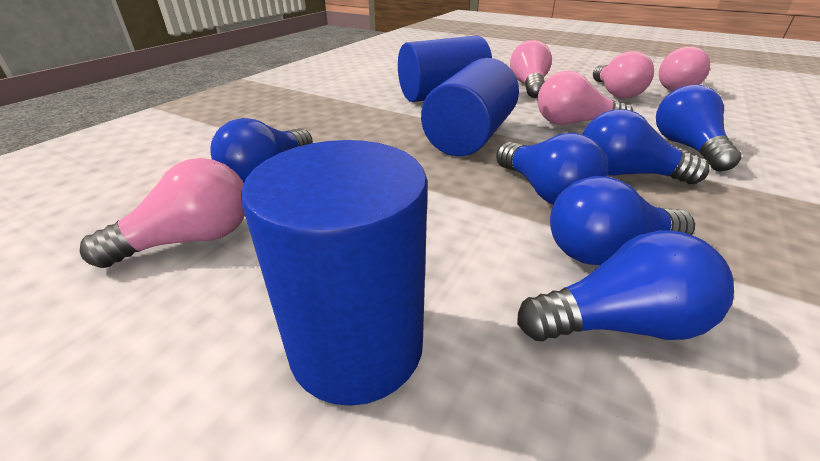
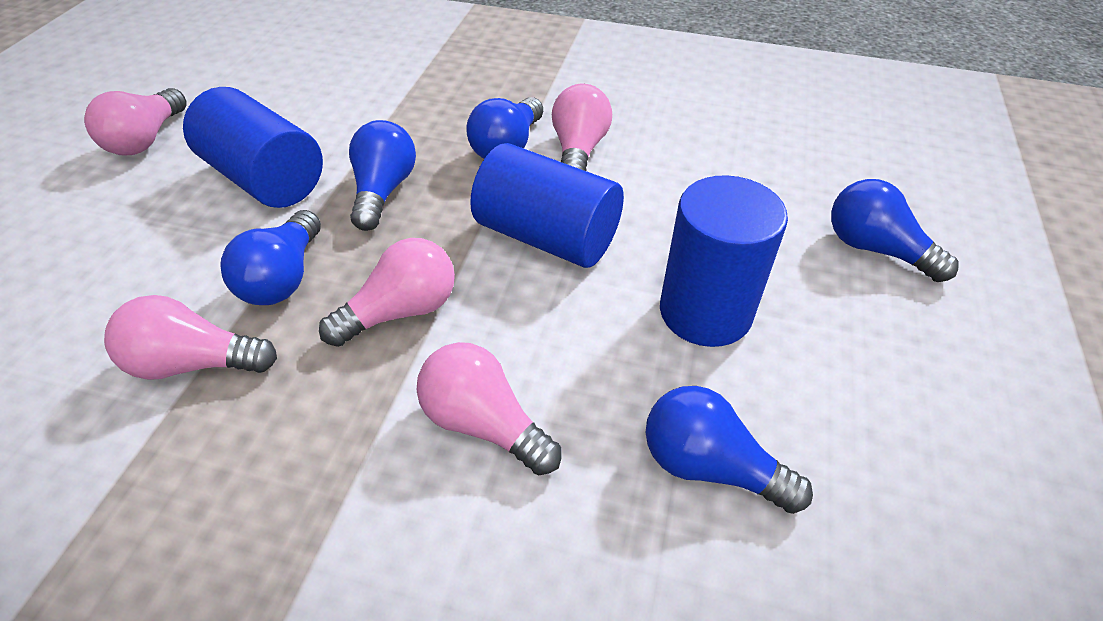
blue light bulb: [210,118,313,183] [496,133,608,205] [517,230,734,342] [550,176,695,265] [583,109,709,184] [656,85,741,171] = 6 -> [220,210,321,305] [349,120,416,231] [466,97,543,159] [646,386,813,514] [831,179,959,282] = 5

